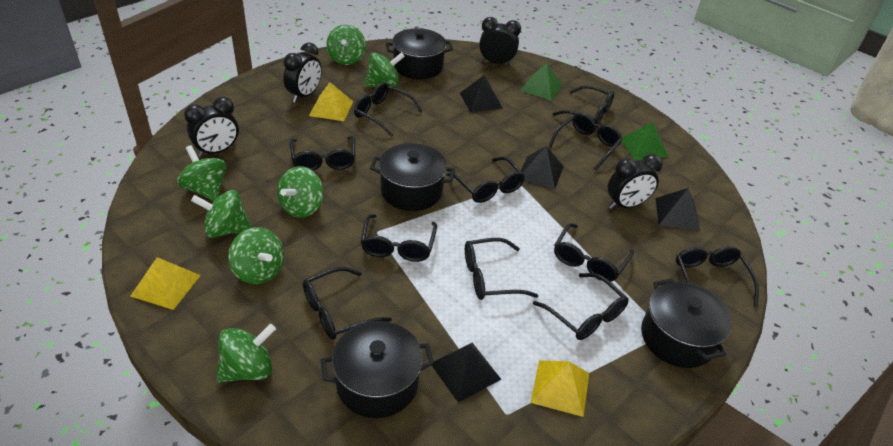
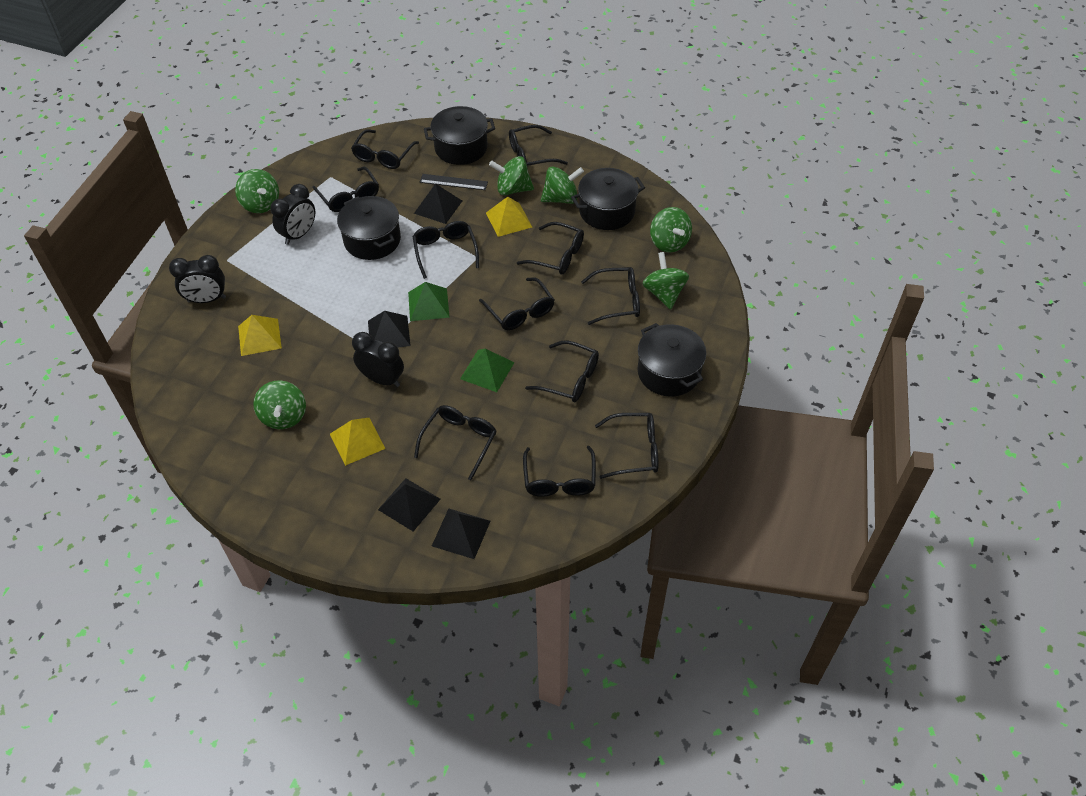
black clock: [184,97,239,157] [283,42,322,103] [479,17,521,66] [607,154,663,209] = 4 -> [169,255,226,303] [270,184,315,245] [352,332,404,387] = 3
black ruler: none = 0 -> [420,174,488,190] = 1
green spinning top: [177,145,227,202] [191,190,252,238] [216,324,276,383] [228,227,284,284] [277,166,323,218] [326,25,366,65] [364,52,405,87] = 7 -> [235,169,279,213] [253,380,306,429] [489,156,534,195] [541,166,584,204] [643,252,689,310] [650,207,692,253] = 6

